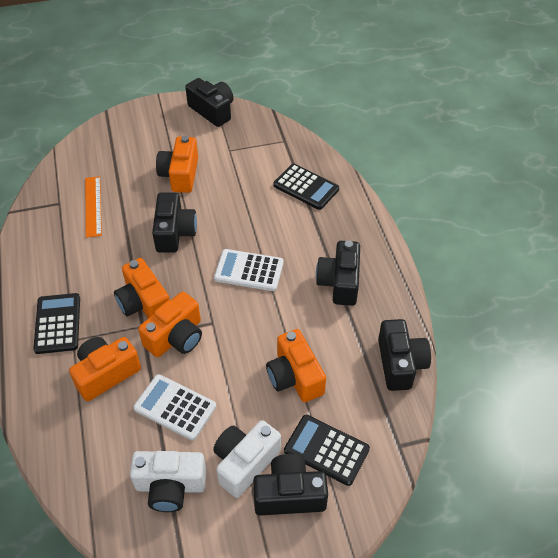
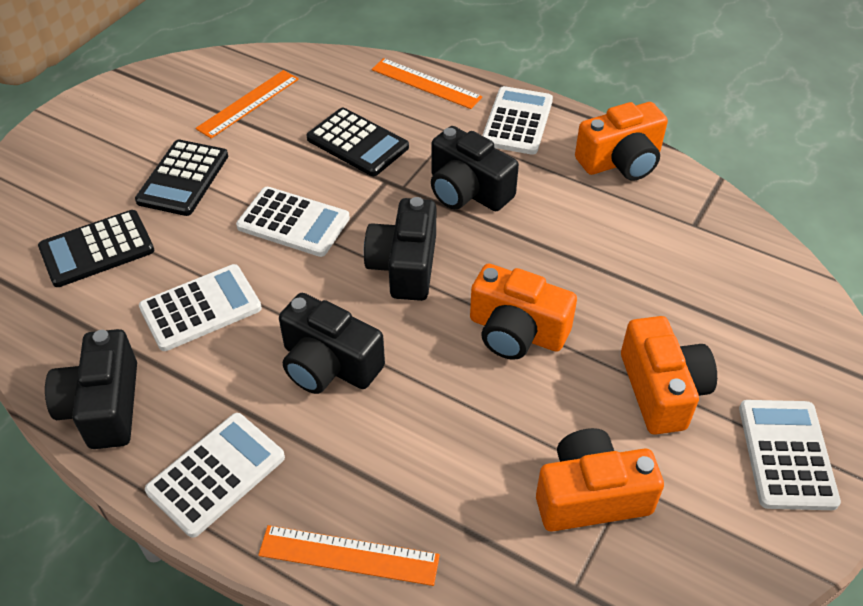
black camera: [152,193,197,253] [185,78,234,127] [253,454,328,516] [316,240,360,306] [378,319,431,391] = 5 -> [45,329,137,449] [279,293,385,394] [364,197,436,301] [431,126,519,211] = 4
orange camera: [69,337,141,401] [114,258,170,318] [138,292,202,357] [156,136,198,193] [266,329,326,402] = 5 -> [470,264,577,360] [536,428,664,532] [575,102,668,181] [621,316,717,435] = 4
orange ruler: [85,176,102,238] = 1 -> [195,70,299,138] [258,525,440,586] [372,58,482,109] = 3
white calculator: [133,374,216,440] [214,249,284,291] = 2 -> [139,264,262,351] [145,413,285,538] [236,187,350,257] [482,86,553,155] [739,400,841,510] = 5
white camera: [130,451,207,512] [213,420,281,498] = 2 -> none = 0

